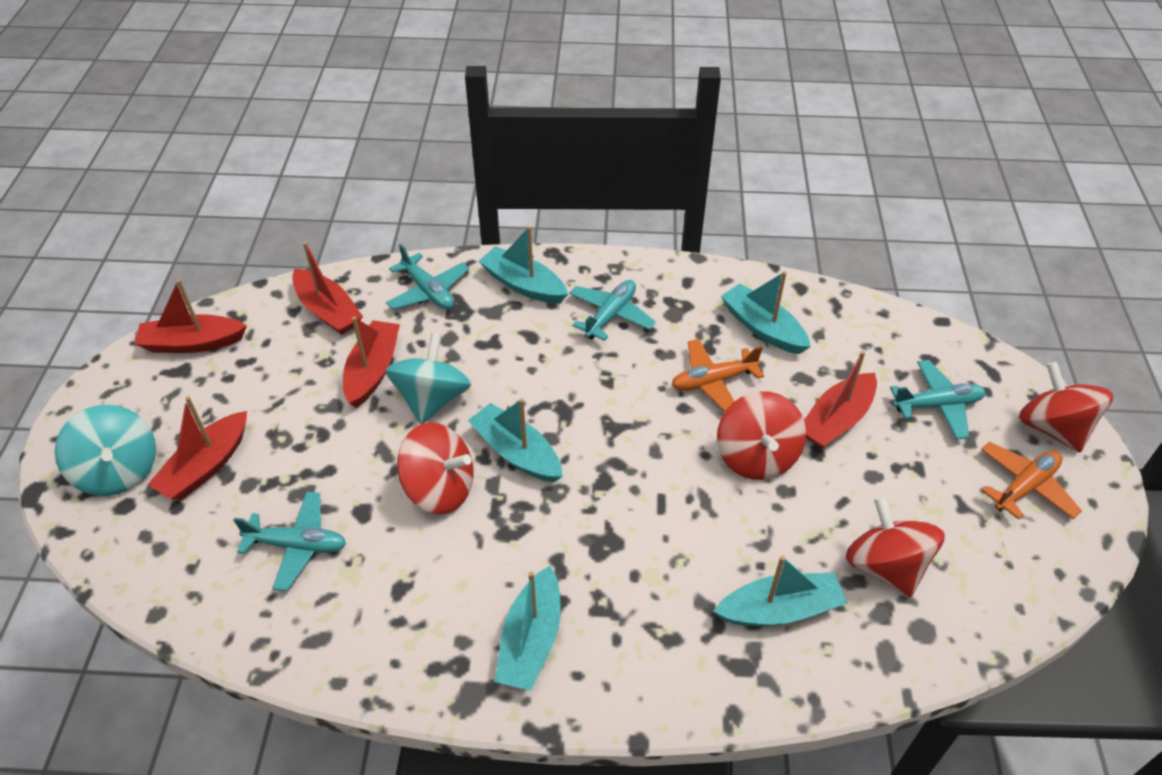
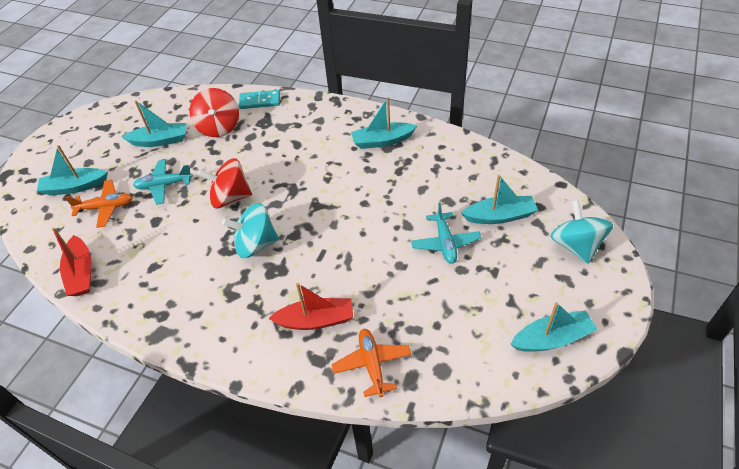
red boat: [135,279,247,353] [148,396,247,500] [292,242,363,335] [343,316,400,408] [804,351,877,449] = 5 -> [52,228,91,296] [268,283,353,330] = 2
red spinning top: [397,422,474,514] [717,391,806,480] [846,496,945,598] [1019,362,1113,453] = 4 -> [189,88,239,137] [198,158,252,208] = 2
turquoise domino: none = 0 -> [239,90,280,109] = 1
turquoise plane: [233,492,346,591] [386,244,469,310] [569,280,656,341] [890,360,986,440] = 4 -> [133,159,193,205] [411,202,481,264] = 2

